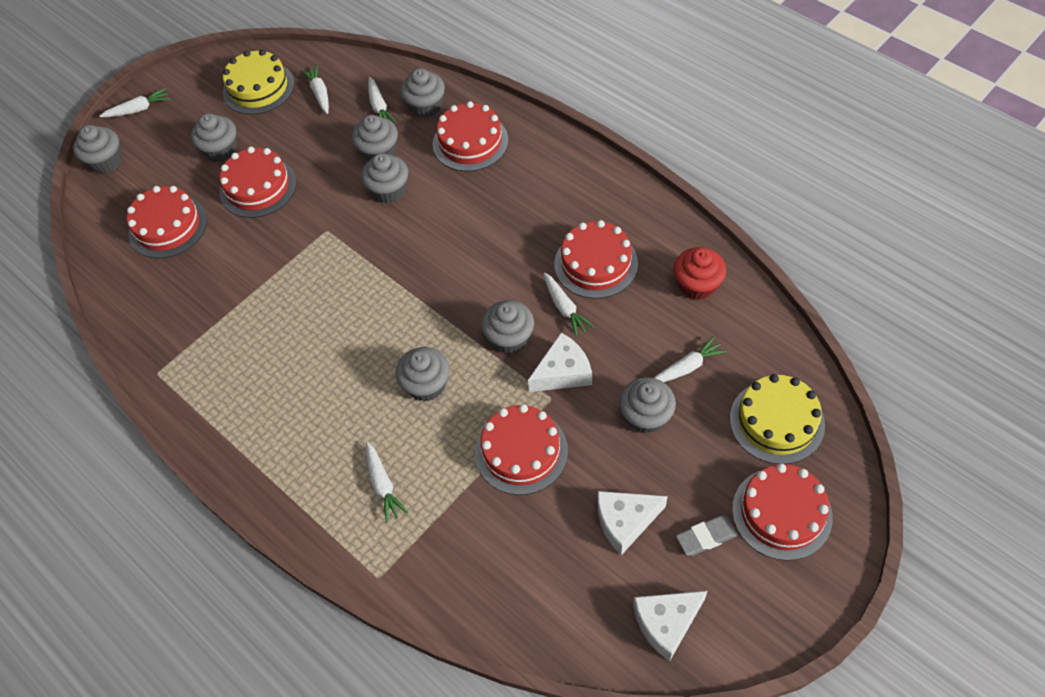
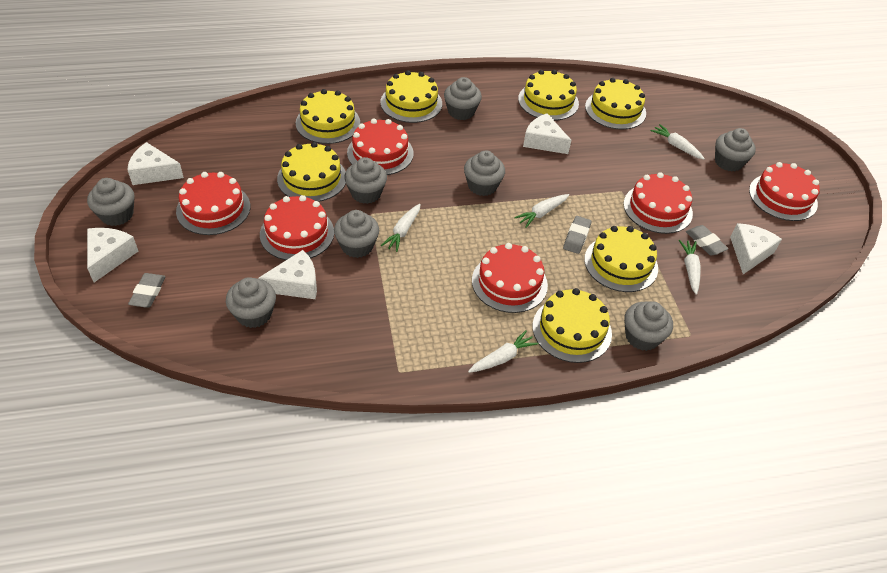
grey eraser: [676,515,738,556] = 1 -> [128,273,166,307] [563,216,592,254] [686,225,728,255] = 3
red cupcake: [674,247,726,300] = 1 -> none = 0
white carrot: [99,88,170,117] [301,65,329,114] [366,441,408,523] [368,77,396,123] [543,272,594,337] [654,336,727,382] = 6 -> [381,204,421,252] [468,330,538,373] [514,194,569,228] [650,124,705,159] [679,240,701,295] = 5
white cheese: [528,333,592,392] [598,491,667,555] [633,591,707,661] = 3 -> [87,228,138,282] [128,142,184,185] [258,250,317,299] [523,114,571,154] [730,223,782,274] = 5
yellow cake: [223,49,294,115] [730,374,825,464] = 2 -> [277,142,346,202] [296,89,360,144] [380,70,442,123] [518,70,579,121] [533,288,612,363] [584,226,658,292] [585,78,646,130] = 7

